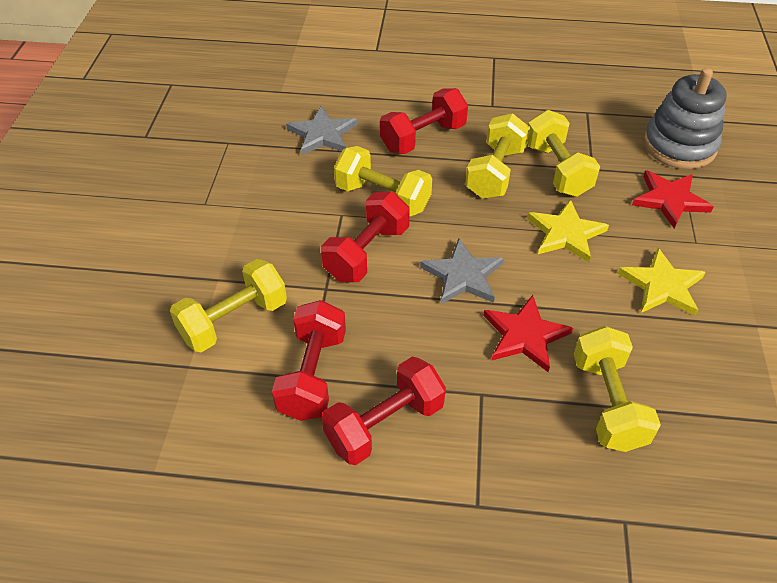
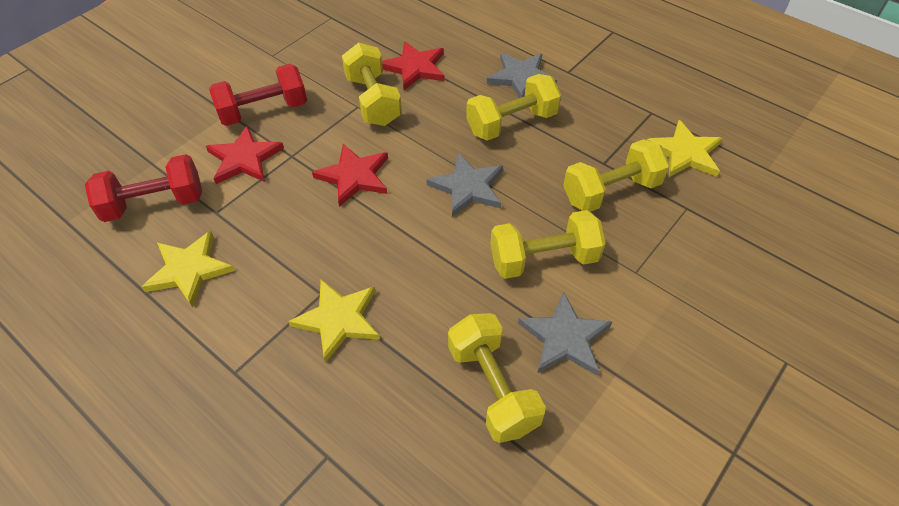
grey stacking toy: [643,68,727,169] = 1 -> none = 0
grey star: [286,106,357,156] [420,239,504,304] = 2 -> [426,153,503,217] [487,52,557,98] [518,292,612,376] = 3
red dumbbell: [272,300,346,421] [321,191,410,282] [322,357,446,465] [380,88,468,154] = 4 -> [85,154,202,222] [209,64,307,126] = 2
red star: [483,295,573,372] [632,170,714,228] = 2 -> [206,125,284,184] [312,144,388,207] [382,41,445,90] = 3
yellow star: [527,199,609,262] [618,248,706,316] = 2 -> [142,231,235,308] [288,279,380,363] [647,120,723,177] = 3

